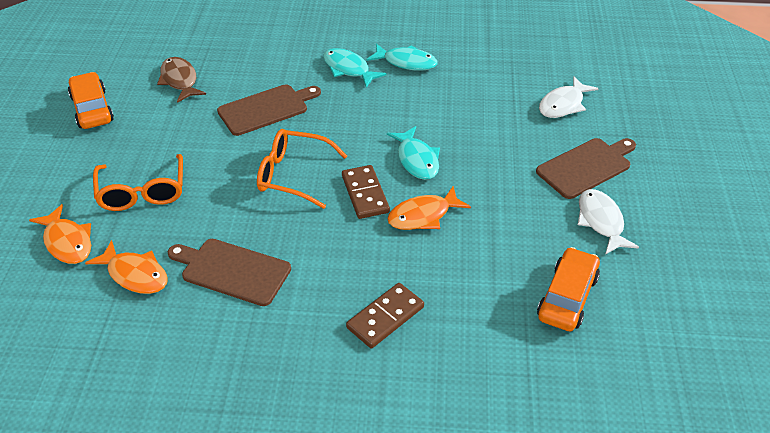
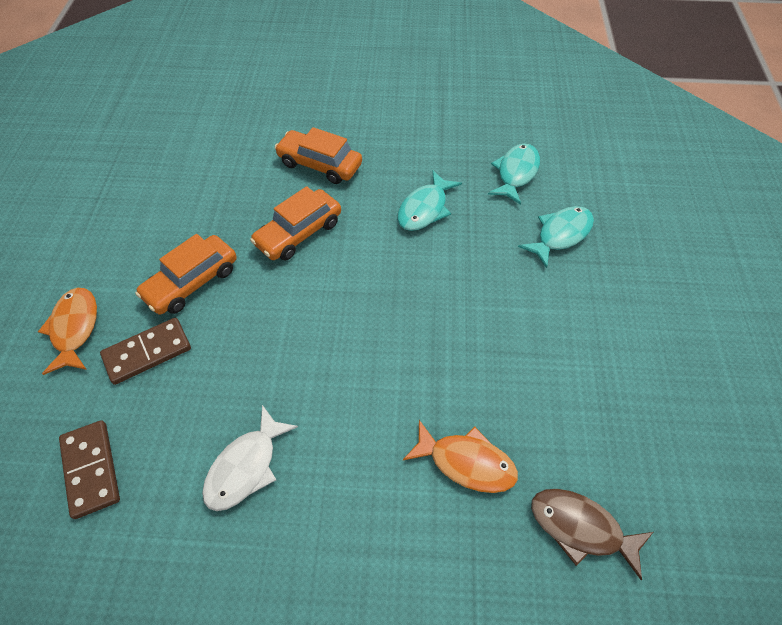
brown cutting board: [168,239,291,306] [217,84,321,136] [536,138,636,199] = 3 -> none = 0
orange car: [68,72,114,129] [537,247,600,331] = 2 -> [135,234,237,315] [250,186,341,261] [275,127,362,184] = 3
orange fish: [29,204,91,264] [85,240,168,294] [387,186,471,230] = 3 -> [38,288,97,375] [403,420,518,493] = 2
orange glasses: [93,154,183,211] [257,129,347,209] = 2 -> none = 0
white fish: [539,76,599,118] [578,189,639,255] = 2 -> [202,405,298,511] = 1

